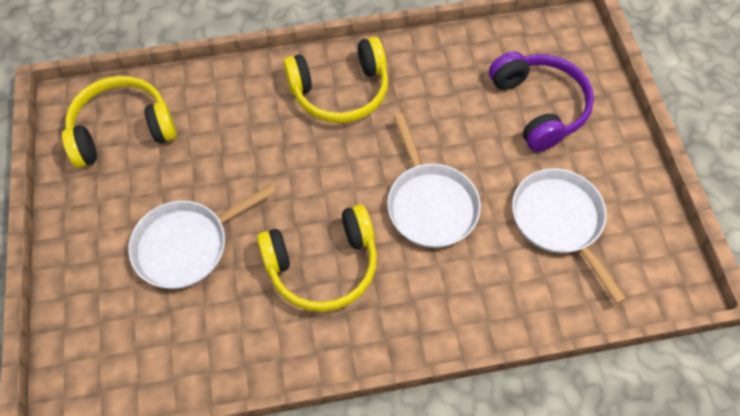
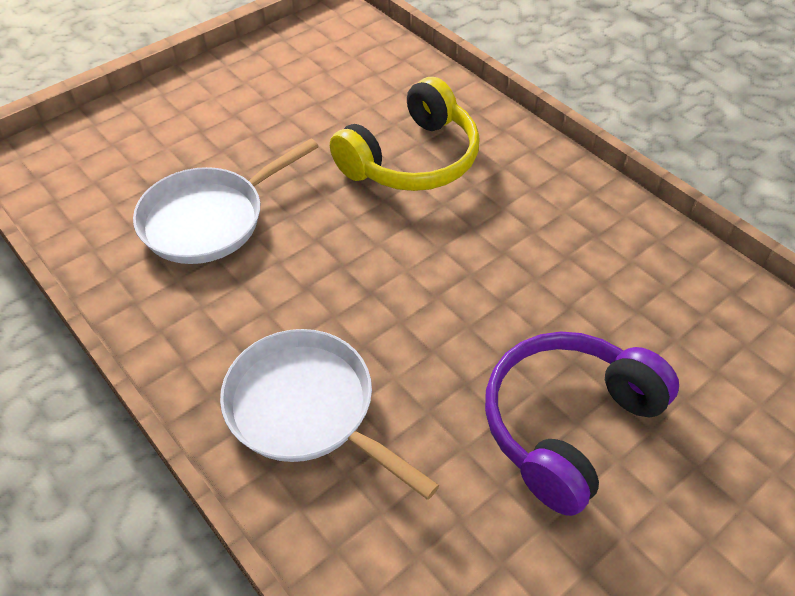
white pan: [128,184,276,289] [387,113,481,248] [512,168,627,304] = 3 -> [133,139,319,264] [220,329,439,500] = 2
yellow headphones: [62,76,177,168] [257,204,377,312] [283,36,389,123] = 3 -> [330,77,480,191] = 1

